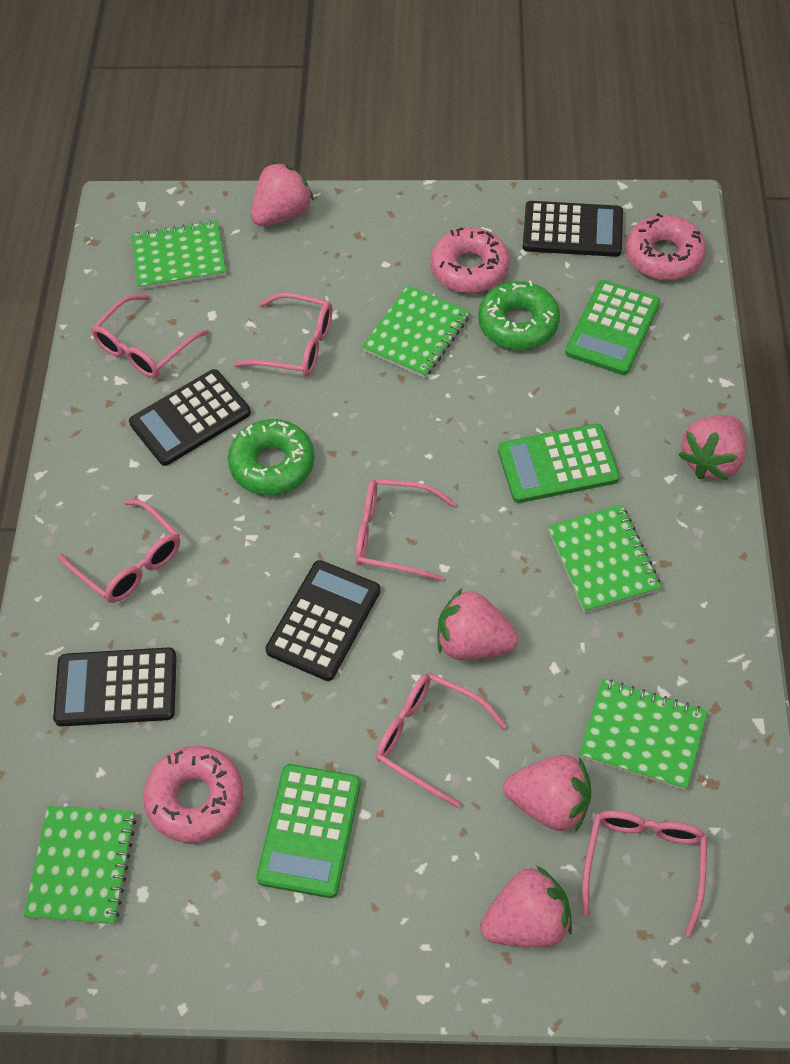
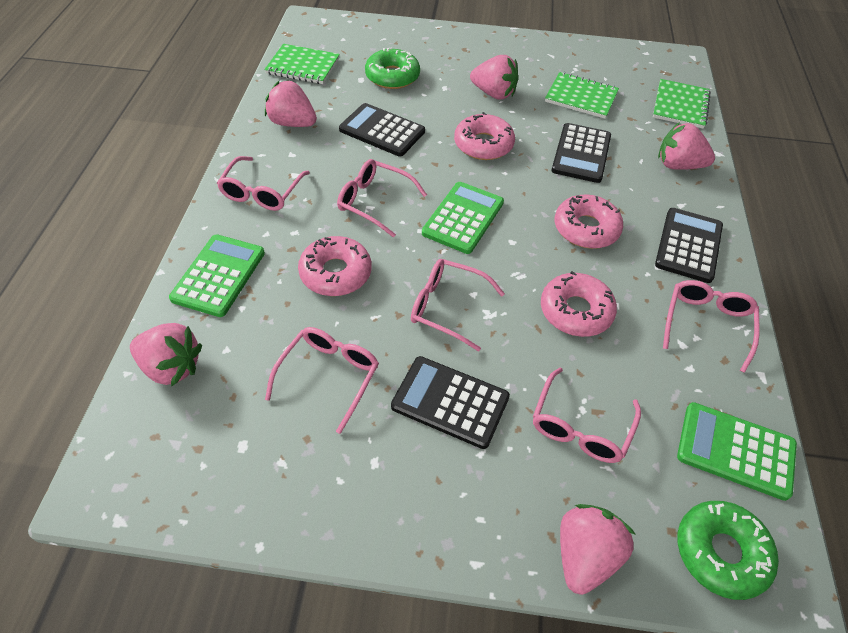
green notebook: [24,806,136,924] [131,220,226,290] [362,285,470,378] [548,505,661,613] [579,679,708,790] = 5 -> [264,44,340,84] [545,72,619,119] [653,79,711,129] = 3
pink donut: [143,746,243,843] [430,227,510,293] [626,213,706,280] = 3 -> [298,236,372,296] [454,112,515,160] [541,271,617,337] [555,195,623,249] = 4

